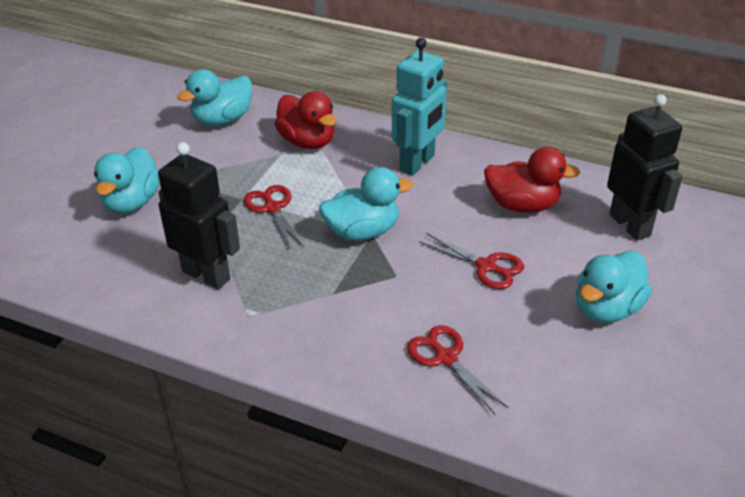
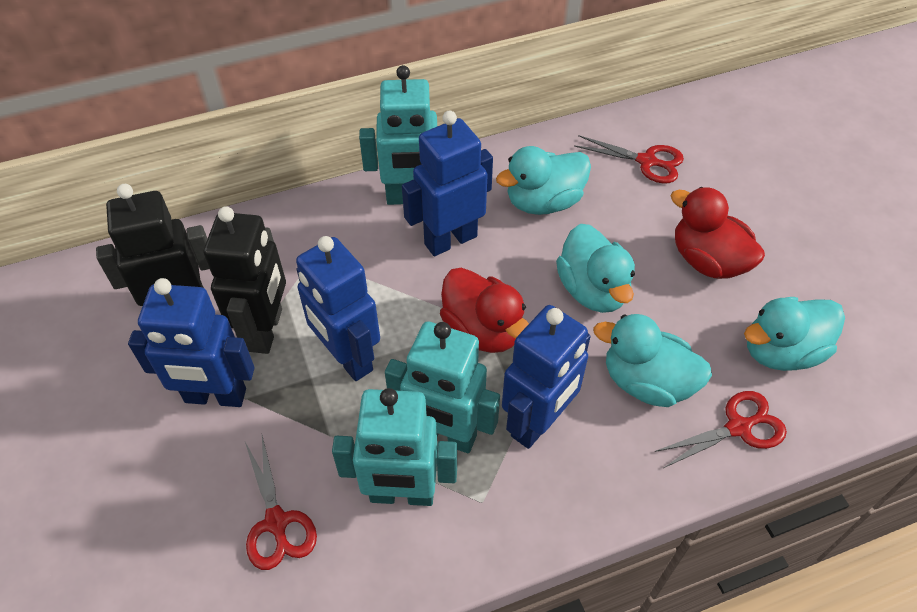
blue robot: none = 0 -> [128,278,255,407] [296,236,380,381] [402,111,493,256] [502,305,591,449] = 4
turquoise robot: [392,38,447,176] = 1 -> [332,388,457,506] [359,65,437,205] [385,321,500,453] = 3

